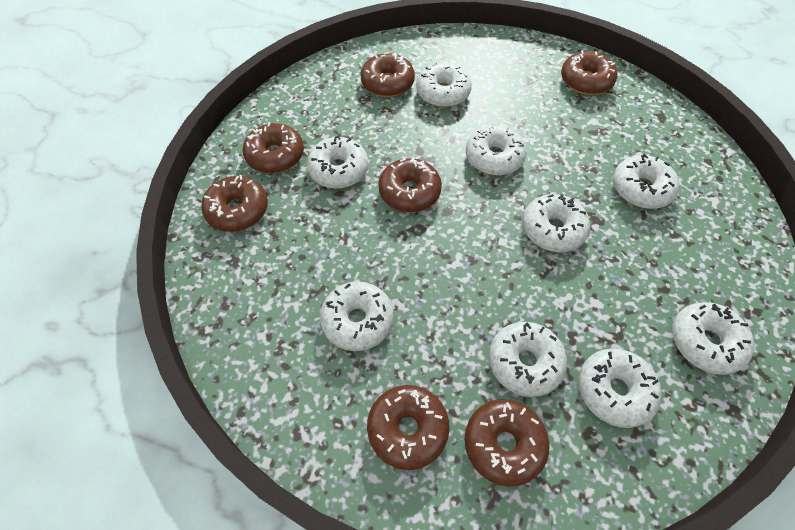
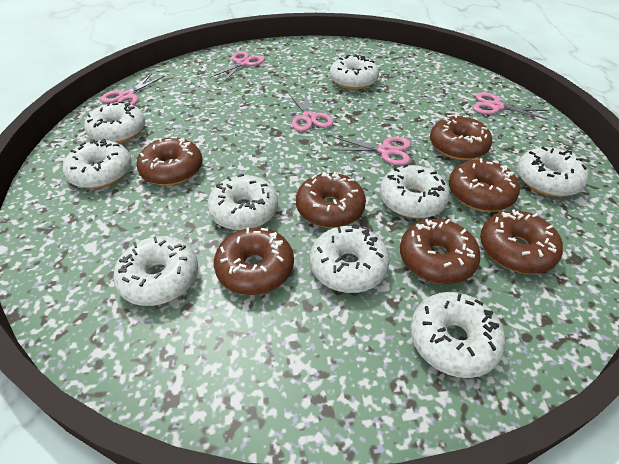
pink scissors: none = 0 -> [100,73,164,106] [210,51,264,83] [289,90,333,131] [330,137,411,165] [473,92,548,120] = 5

